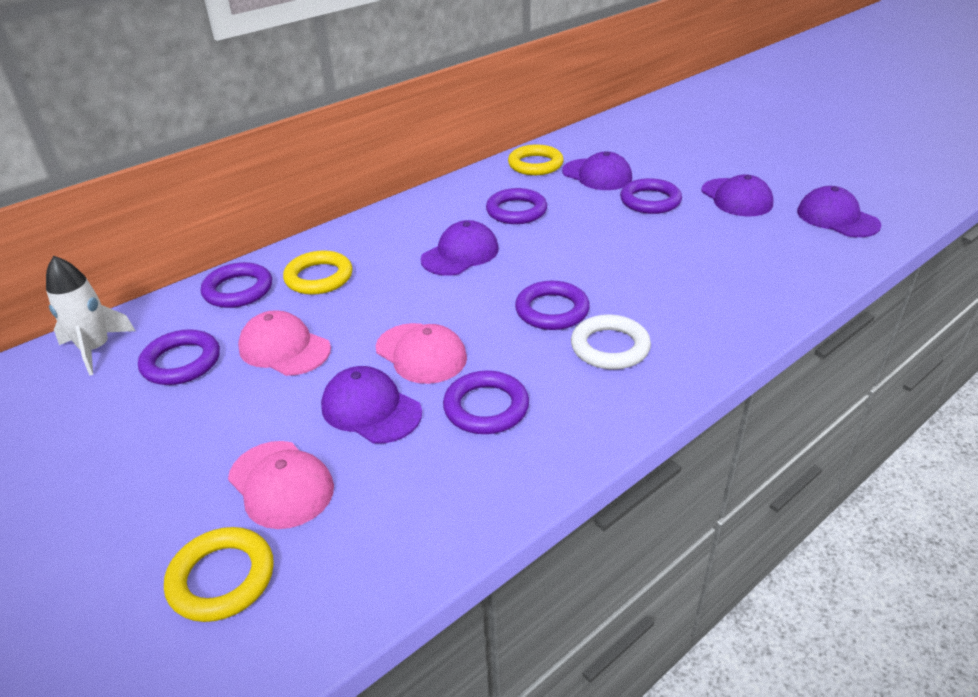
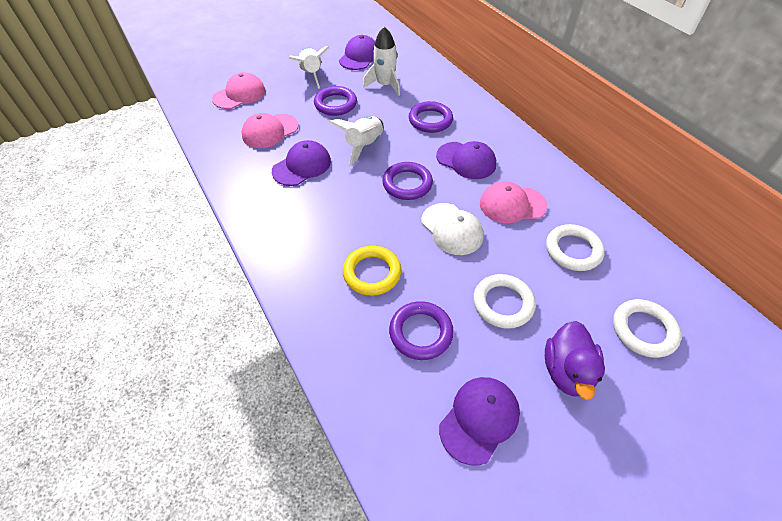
purple cap: [321,366,422,443] [421,220,499,276] [562,152,632,190] [702,174,773,217] [797,186,882,237] = 5 -> [272,140,331,186] [339,35,375,70] [436,141,496,179] [439,377,520,465] = 4
purple duck: none = 0 -> [545,321,605,400] = 1
purple ring: [138,329,220,385] [201,262,272,308] [443,370,529,434] [486,188,547,224] [515,281,590,330] [620,178,682,214] = 6 -> [314,86,357,116] [382,162,433,200] [389,301,454,360] [409,101,453,133] = 4
white cap: none = 0 -> [421,203,484,255] = 1
white ring: [571,315,651,369] = 1 -> [473,274,536,329] [546,224,605,271] [613,299,681,358] = 3
white rocket: [46,256,135,376] = 1 -> [289,46,329,89] [329,116,384,166] [363,26,400,96] = 3
yellow ring: [164,527,274,622] [283,250,353,295] [508,145,564,175] = 3 -> [343,246,401,296] = 1

